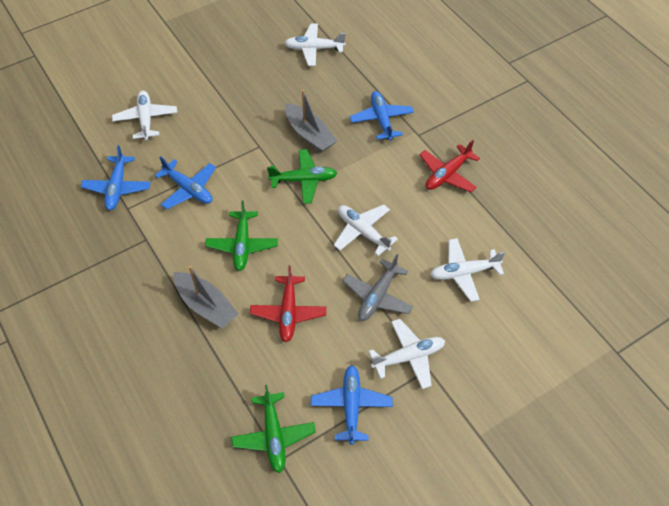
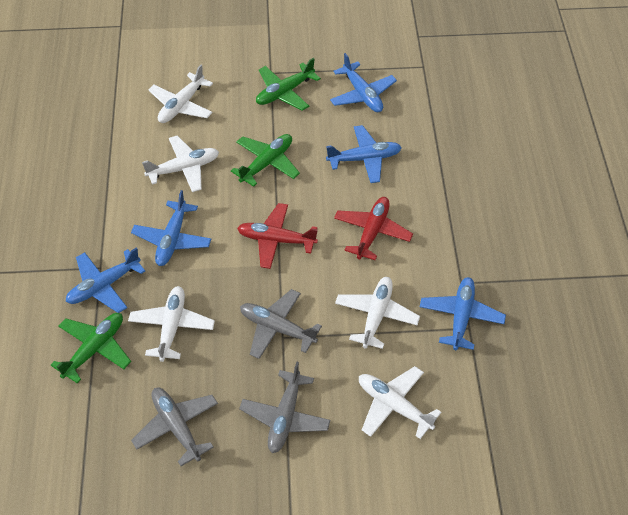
blue plane: [81,145,151,210] [155,156,216,209] [311,365,393,445] [350,91,414,141] = 4 -> [66,247,145,313] [131,190,211,266] [326,125,402,183] [330,53,397,112] [420,277,506,350] = 5
grey boat: [174,265,239,329] [285,90,337,152] = 2 -> none = 0
grey plane: [343,254,413,321] = 1 -> [131,388,218,466] [239,362,331,453] [240,289,322,359] = 3

